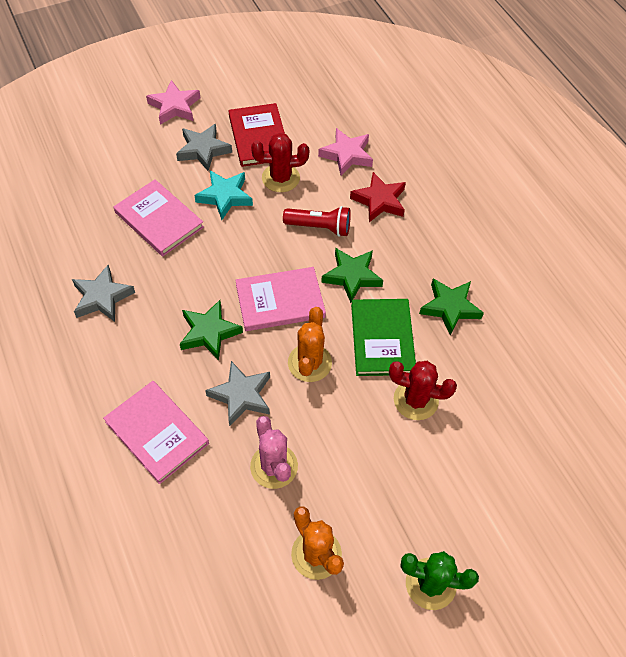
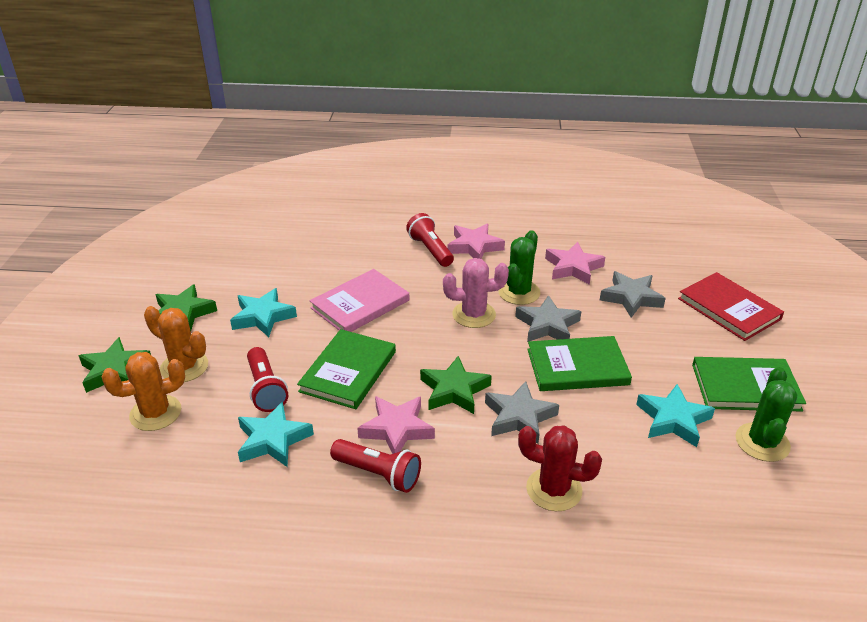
green book: [351,299,416,376] = 1 -> [297,329,396,409] [527,336,632,391] [692,357,806,412] = 3
green cactus: [400,551,479,610] = 1 -> [498,230,540,305] [735,367,797,462] = 2
pink book: [103,381,209,484] [114,179,204,256] [235,267,326,331] = 3 -> [310,269,409,332] = 1
pink star: [146,80,200,125] [318,128,373,176] = 2 -> [357,396,435,454] [448,224,505,259] [545,242,605,285] = 3
red cactus: [251,133,309,192] [389,361,457,420] = 2 -> [518,426,602,511] = 1
red flashlight: [283,206,351,237] = 1 -> [247,347,288,412] [330,439,421,493] [406,213,454,267] = 3
red star: [350,172,406,222] = 1 -> none = 0
turquoise star: [194,171,253,220] = 1 -> [230,288,297,337] [238,401,314,467] [636,384,715,447] = 3

